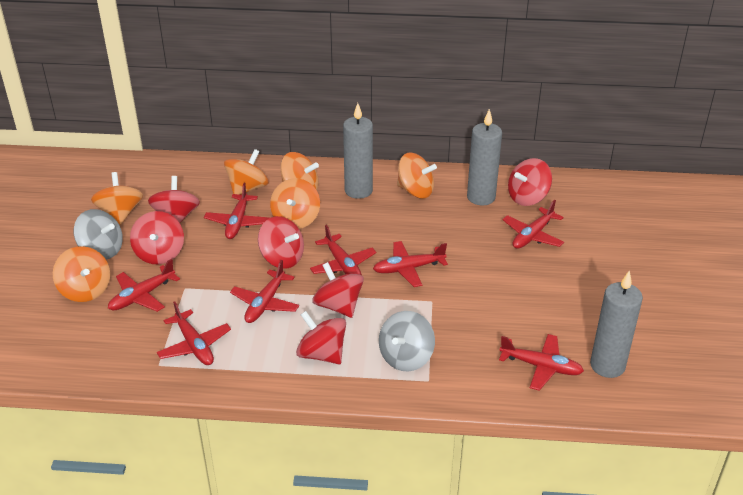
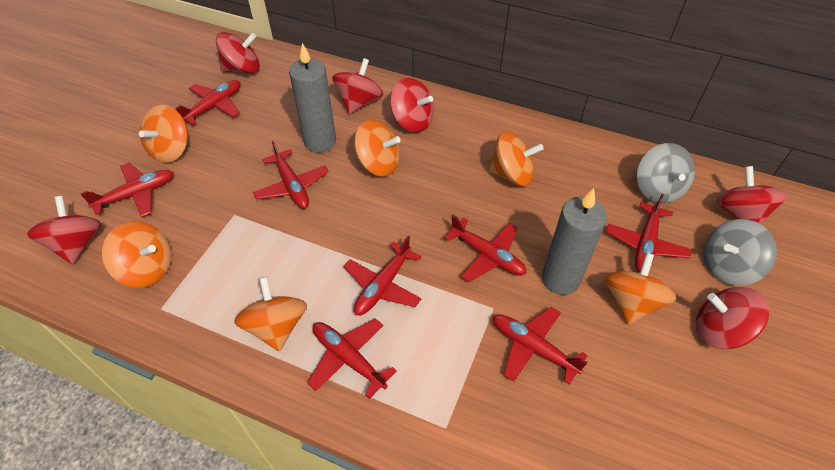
grey candle: [343,103,373,199] [467,109,502,205] [590,271,643,378] = 3 -> [289,43,336,153] [542,188,607,295] = 2

